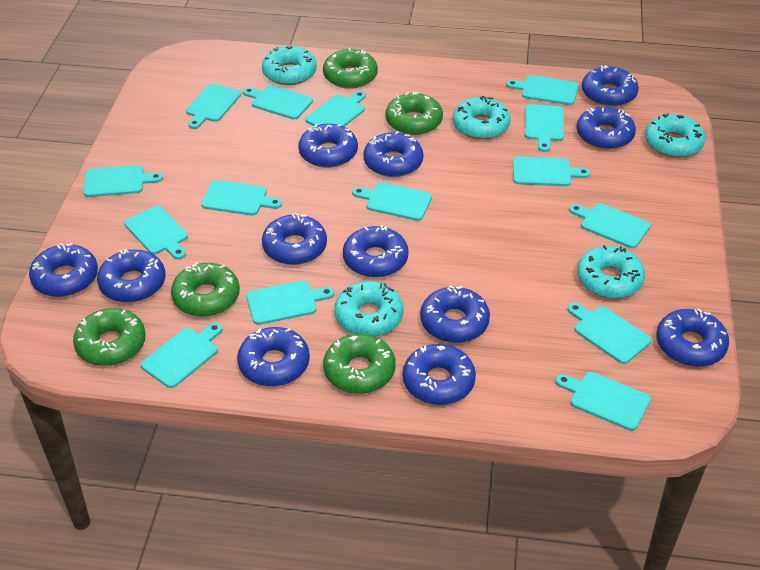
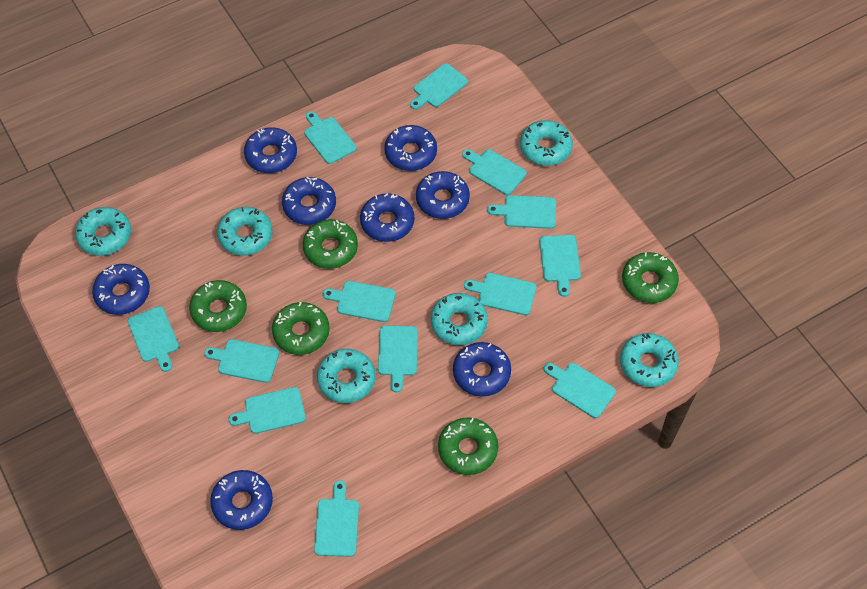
blue donut: [29,243,98,297] [97,249,165,303] [237,327,310,386] [262,213,327,265] [298,124,358,168] [343,225,409,278] [363,131,424,177] [403,344,476,405] [420,286,490,343] [576,107,636,149] [582,65,639,107] [656,308,729,367] = 12 -> [92,264,150,315] [210,470,273,530] [244,127,297,173] [282,177,336,225] [360,193,414,242] [384,125,437,171] [416,171,470,219] [453,342,511,397] = 8
turquoise cutting board: [84,165,163,197] [124,206,188,259] [141,323,223,388] [186,83,241,129] [201,180,282,215] [243,85,313,119] [246,281,334,325] [305,91,366,127] [352,182,432,221] [506,75,578,105] [513,156,590,186] [525,104,564,152] [555,372,651,431] [568,303,651,364] [569,203,651,248] = 15 -> [128,306,179,372] [204,339,279,383] [229,387,306,434] [304,111,357,164] [314,480,359,557] [323,281,396,322] [378,326,418,392] [410,63,468,110] [462,149,527,195] [464,273,537,315] [487,195,556,229] [539,235,581,297] [544,363,616,418] = 13
turquoise donut: [262,46,317,85] [334,281,403,336] [453,96,511,140] [577,245,645,299] [645,113,706,158] = 5 -> [75,207,131,256] [217,207,273,256] [317,349,375,403] [431,293,488,345] [520,120,573,166] [620,333,679,387] = 6

